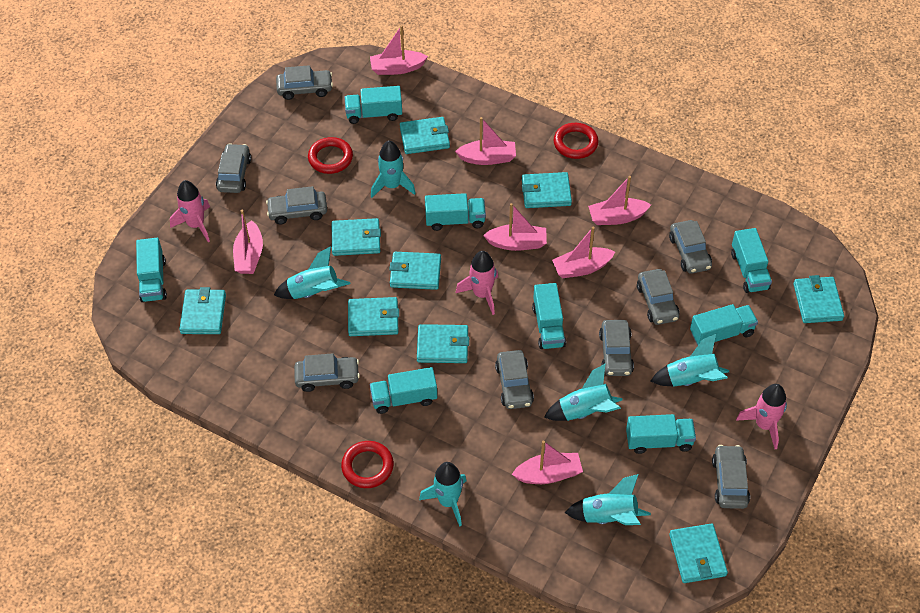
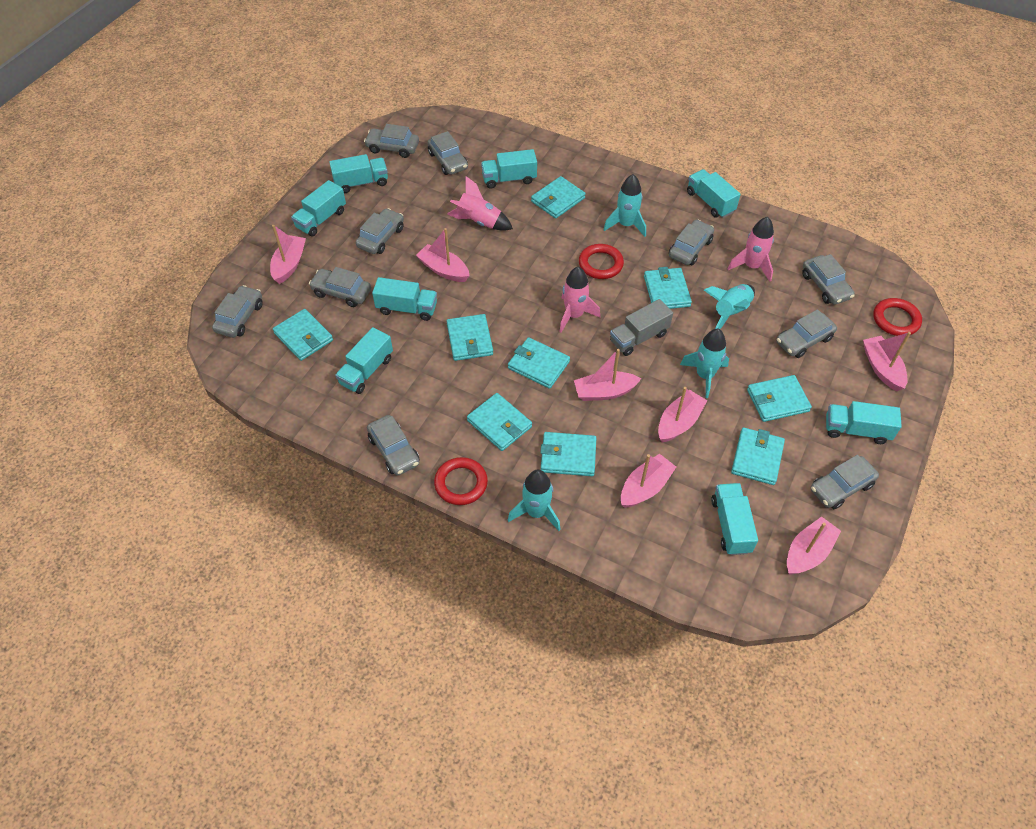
grey car: [216,143,251,193] [266,186,327,224] [276,65,333,100] [294,353,360,392] [495,350,534,409] [599,320,634,376] [637,269,679,325] [669,220,712,274] [712,445,750,509] = 9 -> [212,285,263,338] [309,267,371,307] [356,208,404,254] [364,124,419,158] [367,415,419,476] [427,131,468,175] [669,219,714,265] [776,309,837,358] [802,254,855,305] [811,455,879,509] = 10
grey truck: none = 0 -> [610,299,673,356] = 1
turquoise rocket: [274,246,350,299] [371,141,416,198] [419,462,466,527] [544,363,622,421] [565,474,651,525] [651,334,729,387] = 6 -> [508,470,561,531] [603,174,646,237] [680,329,729,398] [704,284,755,329] = 4

